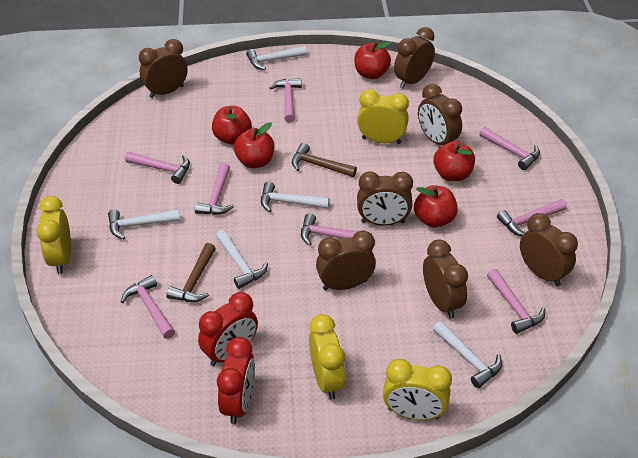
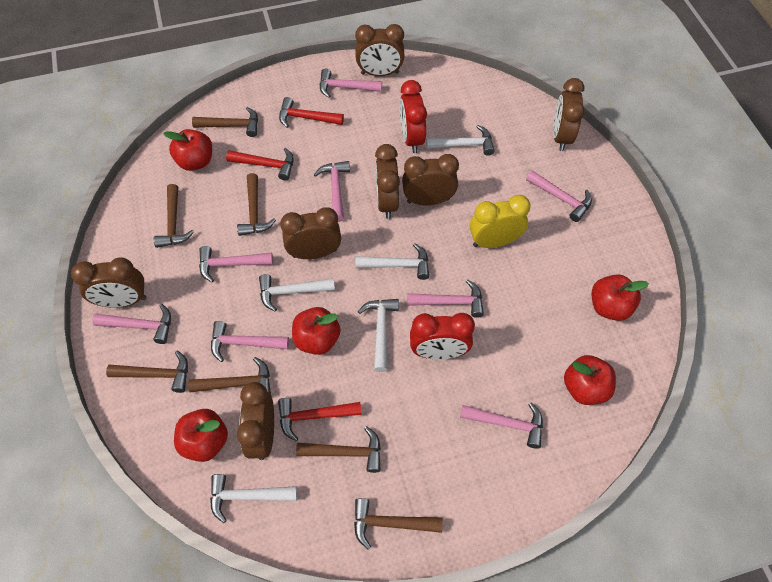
brown hammer: [166,243,216,302] [292,143,357,177] = 2 -> [106,350,188,393] [154,184,194,248] [188,357,271,394] [192,107,258,137] [237,173,276,236] [296,426,381,473] [354,498,443,549] = 7
red hammer: none = 0 -> [226,148,294,181] [278,398,362,441] [279,97,344,128] = 3
yellow clock: [37,196,71,274] [309,314,346,400] [357,89,409,144] [383,359,452,420] = 4 -> [469,195,531,248] = 1

